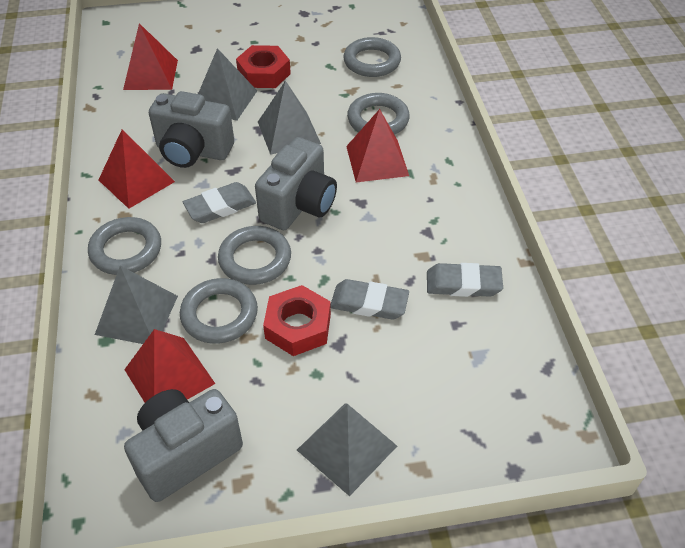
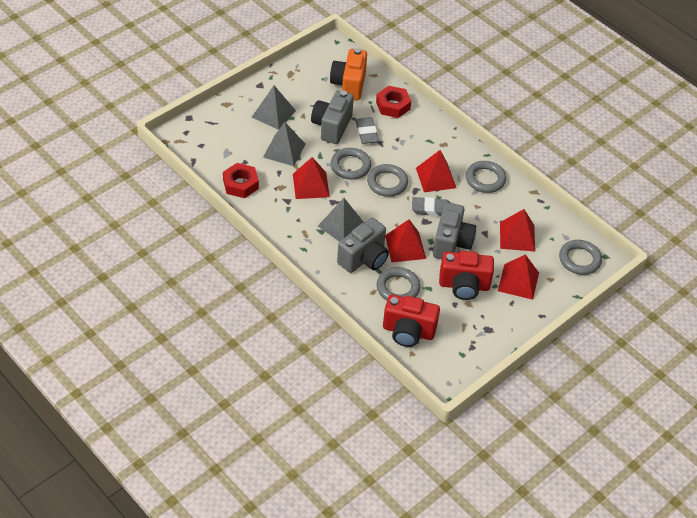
grey eraser: [183,182,256,223] [331,279,409,320] [427,263,503,297] = 3 -> [355,117,379,144] [412,197,450,217] = 2
grey pyramid: [95,266,178,344] [198,48,257,121] [258,81,321,155] [297,404,397,496] = 4 -> [252,86,296,130] [263,122,305,166] [318,198,364,242] = 3
orange camera: none = 0 -> [330,48,367,101] = 1
red camera: none = 0 -> [383,294,440,347] [439,251,494,300] = 2
red pyramid: [99,129,175,209] [123,23,178,90] [124,329,215,402] [346,109,409,182] = 4 -> [293,157,330,199] [385,219,426,262] [416,150,456,192] [498,254,539,300] [500,209,535,252] = 5

